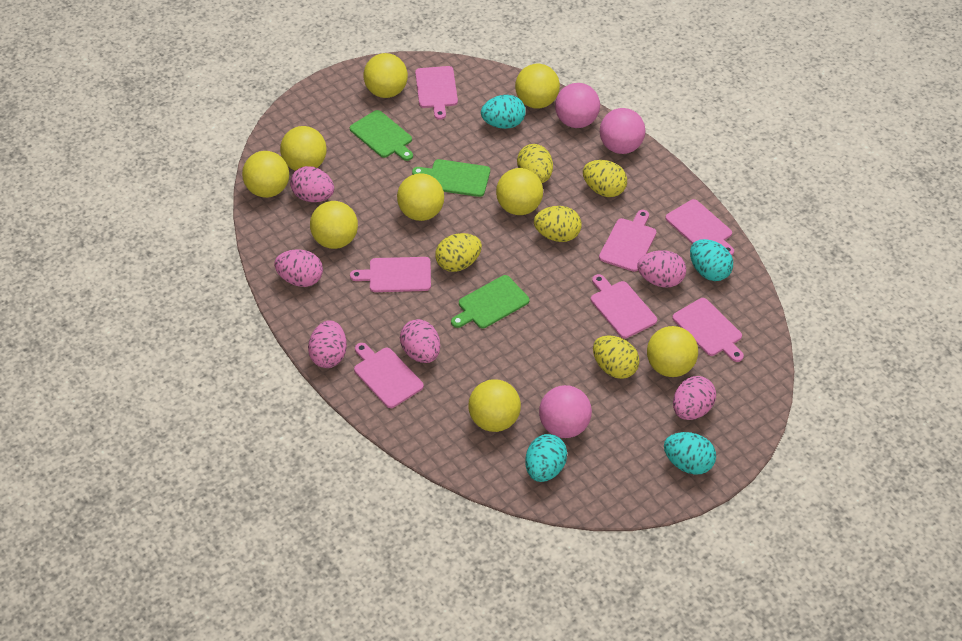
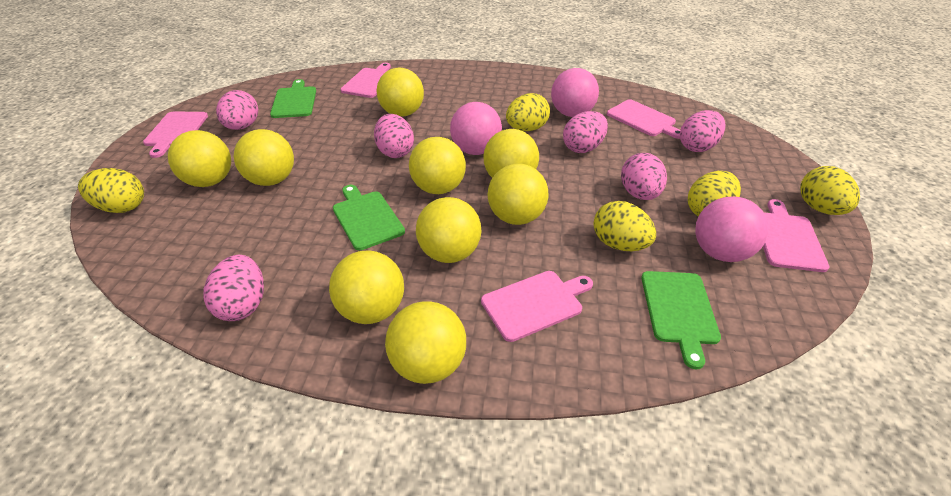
pink cutting board: [350,257,431,292] [354,343,424,408] [415,66,458,120] [591,274,657,338] [599,210,656,272] [666,199,734,255] [672,298,744,362] = 7 -> [143,112,208,158] [341,63,391,98] [481,271,593,342] [607,99,680,139] [763,199,829,272] = 5
turquoise egg: [481,95,526,129] [525,434,567,482] [664,432,716,475] [690,239,733,281] = 4 -> none = 0

